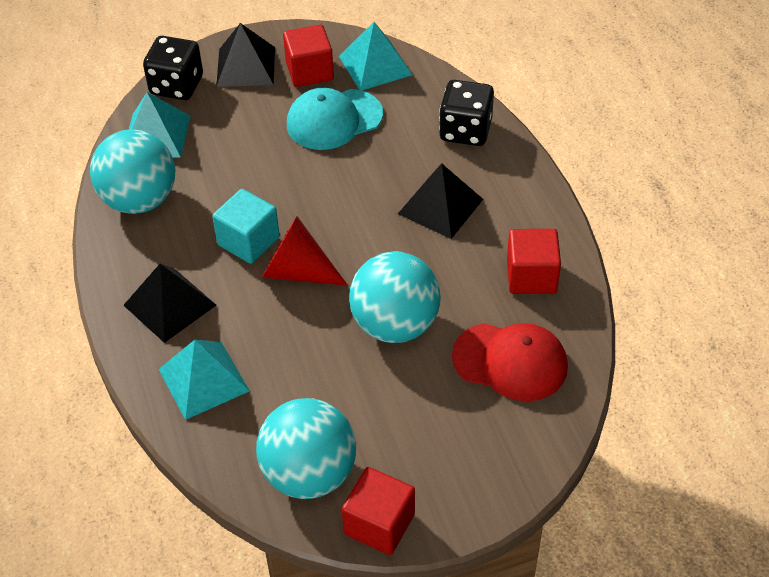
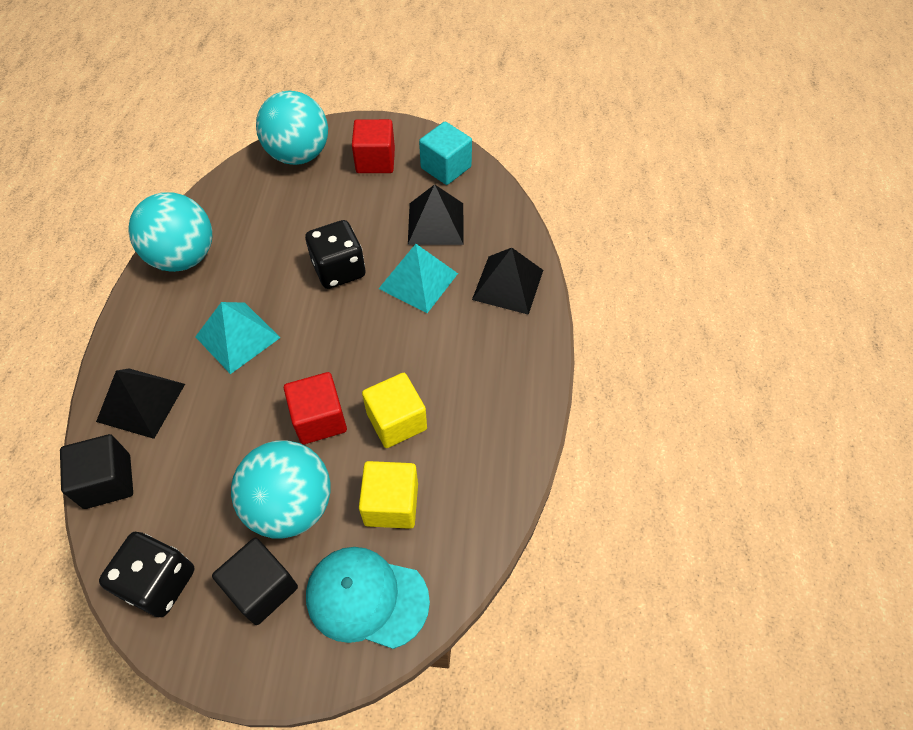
black cube: none = 0 -> [60,434,133,509] [212,538,298,625] = 2
red cap: [452,323,568,401] = 1 -> none = 0
red cone: [262,216,348,286] = 1 -> none = 0
red cube: [283,25,334,87] [342,467,415,555] [507,229,561,294] = 3 -> [284,372,347,444] [352,119,395,173] = 2
turquoise pyramid: [129,92,190,158] [159,339,250,420] [339,22,412,90] = 3 -> [195,302,280,374] [378,244,458,313] = 2
yellow cube: none = 0 -> [359,461,418,529] [362,373,427,448] = 2

